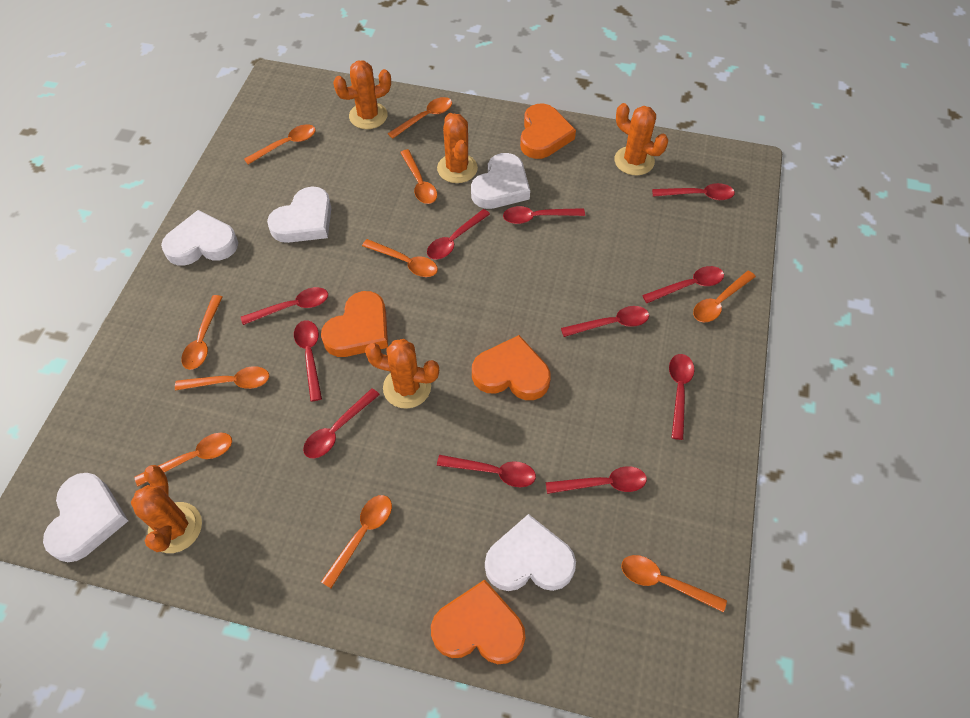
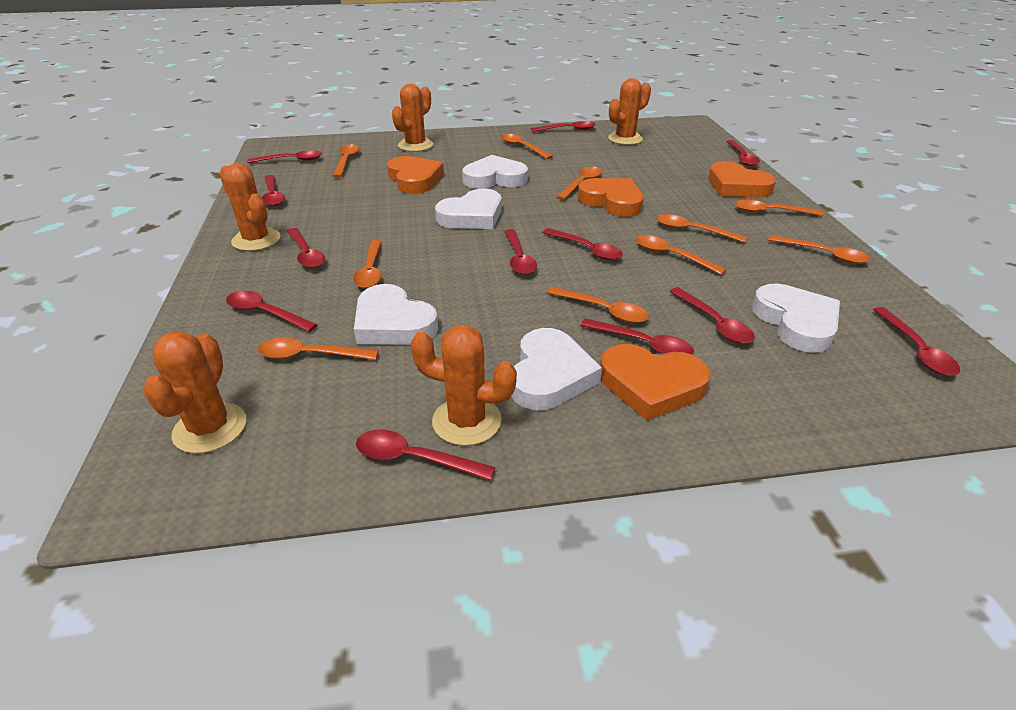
red spoon: [241,287,328,325] [294,320,322,402] [303,388,380,458] [427,209,490,260] [437,455,536,487] [503,206,585,224] [546,466,647,494] [561,306,649,337] [642,266,724,303] [652,183,735,200] [669,354,694,440] = 11 -> [226,291,317,332] [247,150,322,163] [262,175,285,206] [287,228,325,268] [356,429,496,481] [504,229,537,275] [531,121,596,132] [542,228,623,260] [580,318,694,355] [670,287,755,344] [726,140,760,166] [873,307,960,376] = 12

